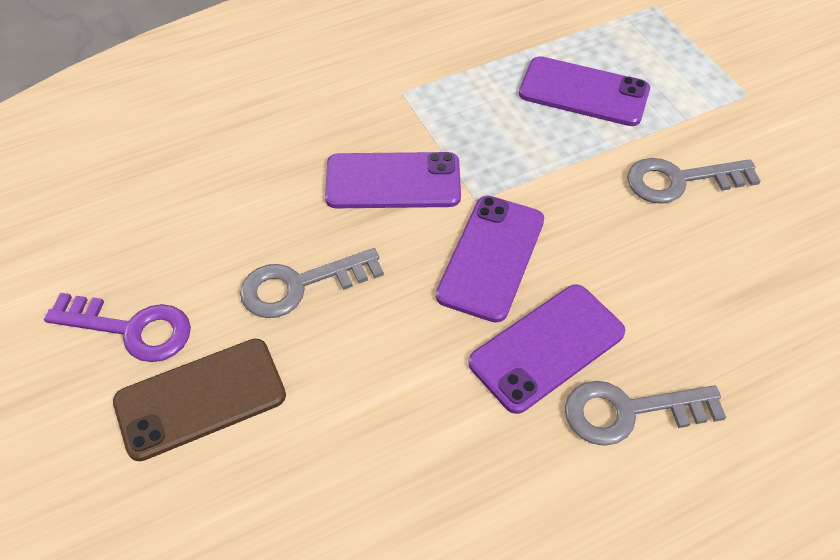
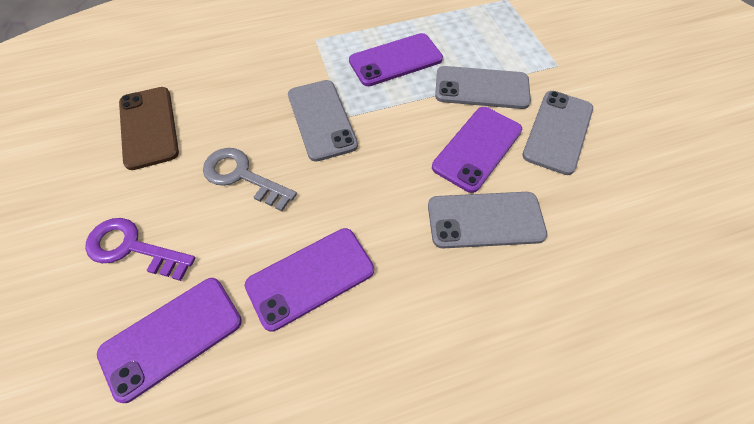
grey key: [240,248,384,318] [565,381,726,446] [627,158,761,204] = 3 -> [203,148,297,211] = 1
grey phone: none = 0 -> [288,80,358,162] [428,192,547,248] [435,66,531,109] [522,91,593,175] = 4

